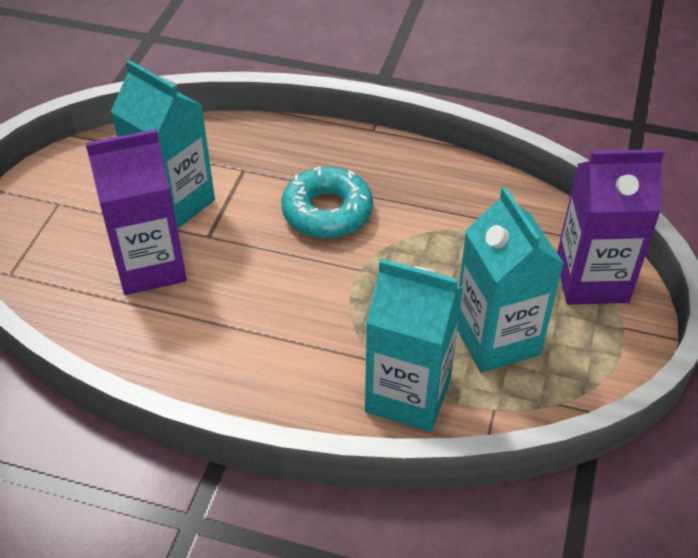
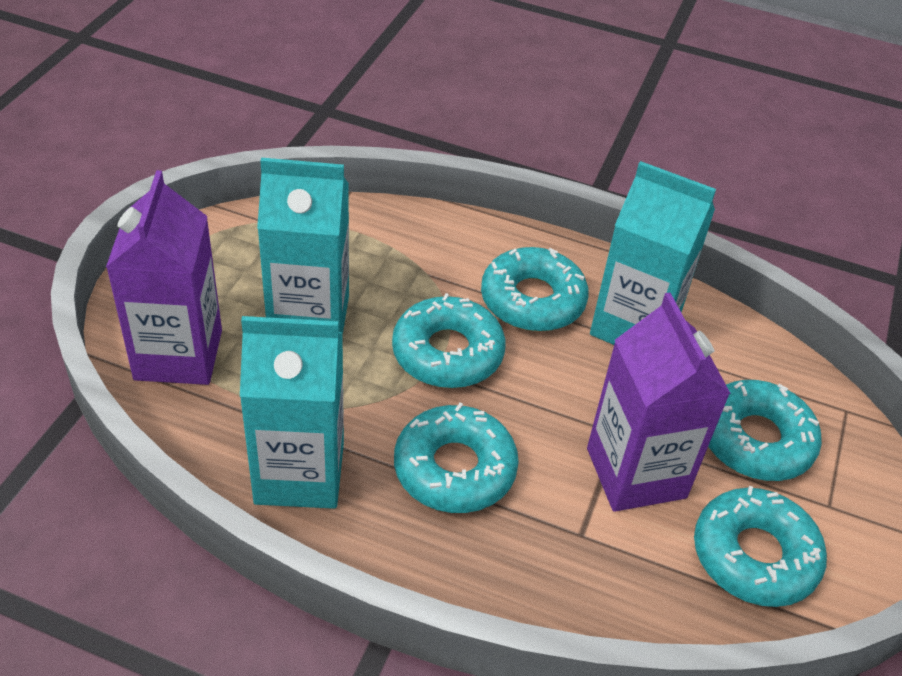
turquoise donut: [281,166,373,238] = 1 -> [392,293,506,388] [394,403,519,513] [481,247,589,332] [694,486,827,607] [708,380,822,481] = 5

